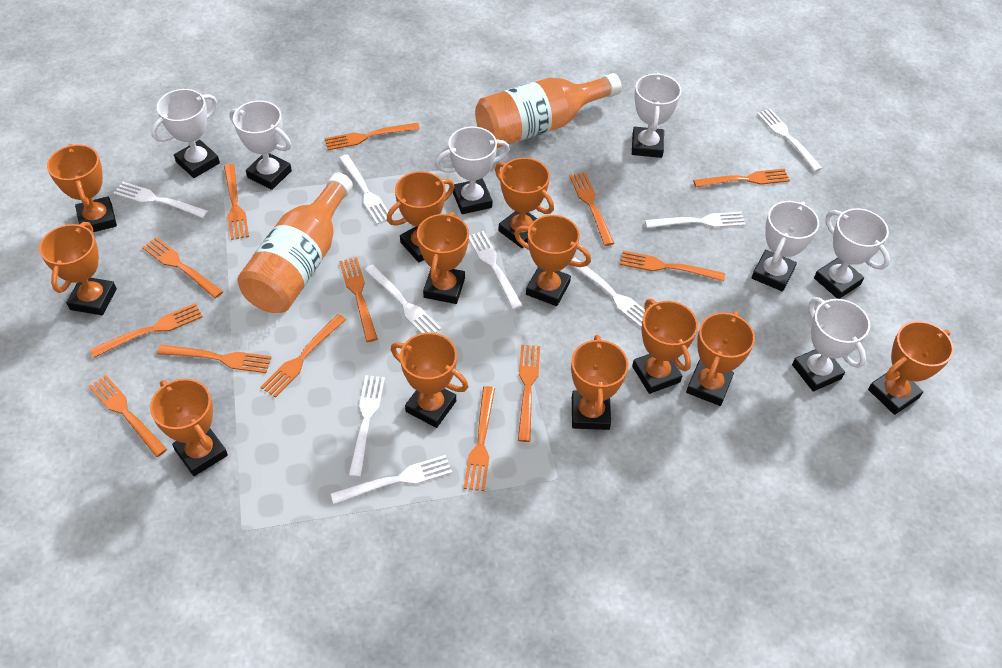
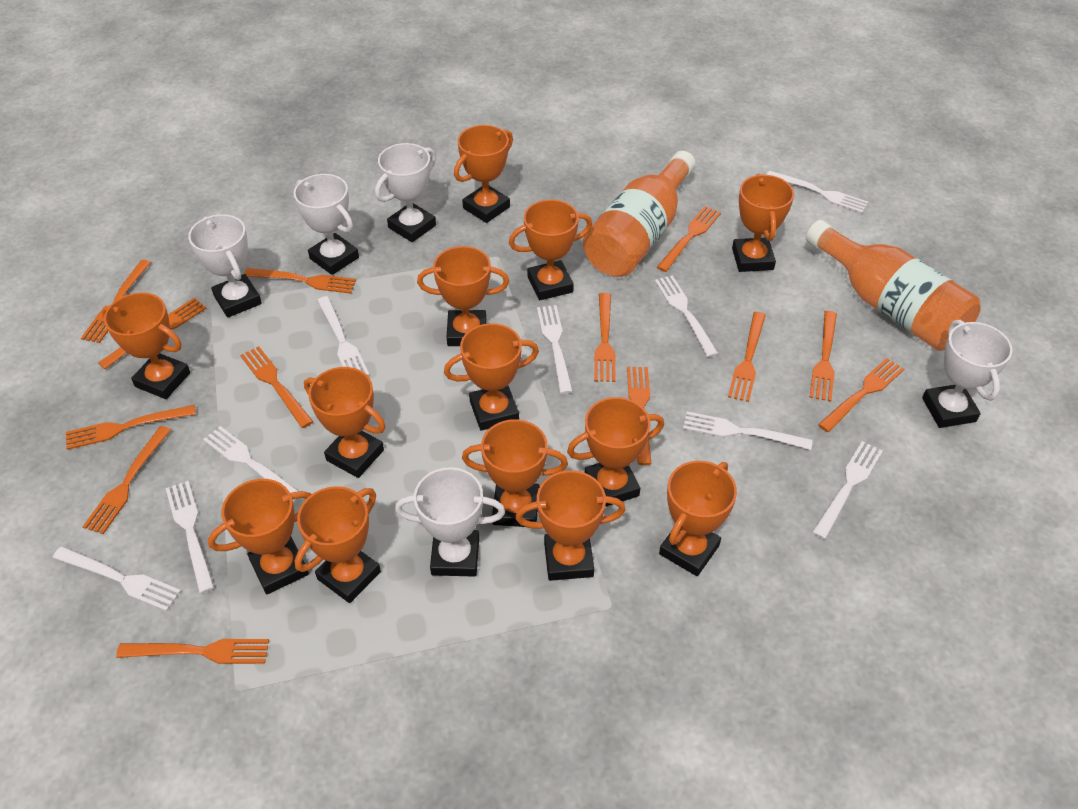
orange trophy: [39,222,117,315] [47,144,117,232] [150,379,228,476] [387,171,454,262] [391,332,468,428] [417,212,469,304] [495,158,554,248] [514,215,591,306] [571,335,628,430] [632,299,698,394] [686,311,755,406] [868,321,954,415] = 12 -> [101,292,190,399] [208,479,312,594] [295,486,381,603] [304,367,386,478] [417,246,509,346] [444,323,539,431] [454,125,513,223] [462,419,568,527] [509,199,592,300] [515,470,625,581] [567,397,664,507] [659,461,737,576] [732,174,794,272] = 13
white trophy: [151,89,220,178] [229,101,292,190] [435,127,510,214] [632,73,681,158] [752,201,819,292] [792,297,870,391] [814,208,890,299] = 7 -> [188,214,262,318] [294,174,359,275] [375,143,436,242] [395,467,505,577] [922,320,1013,428] = 5

